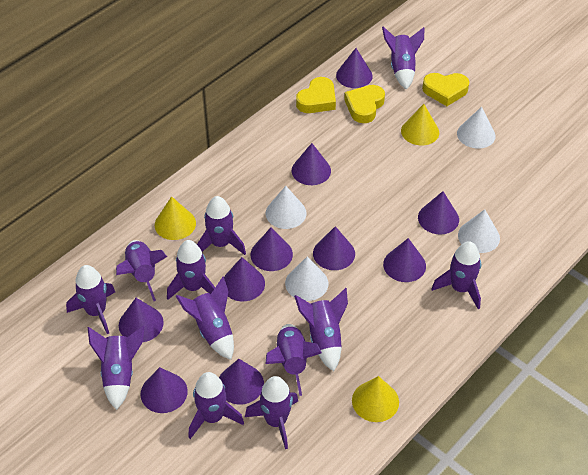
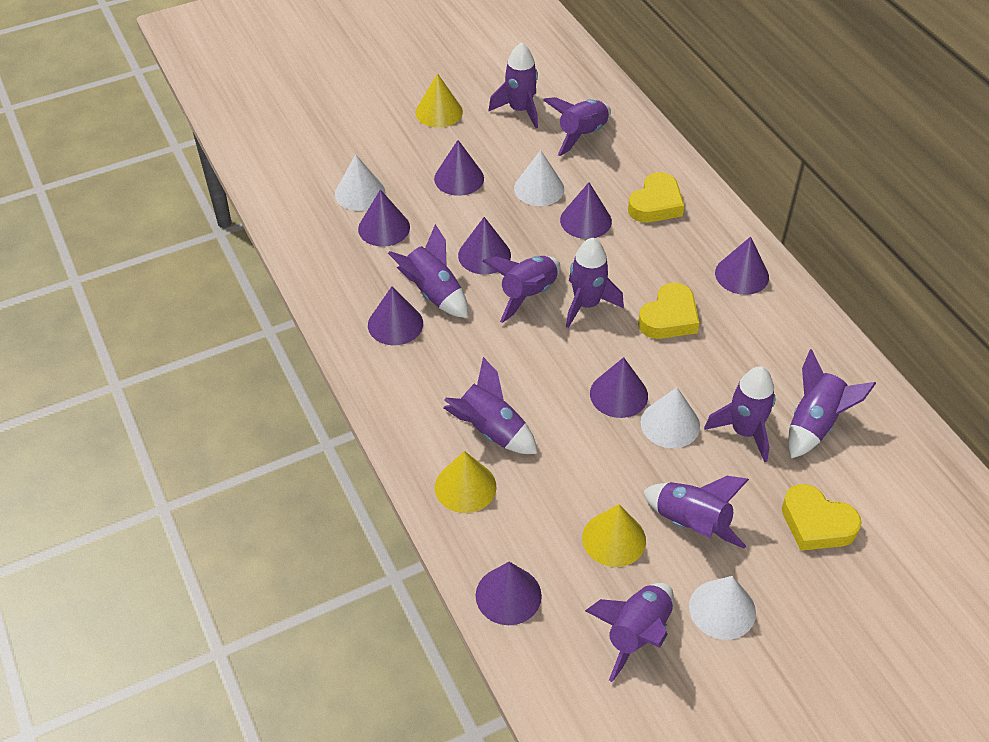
purple cone: [119,298,164,342] [141,367,188,413] [219,359,264,405] [224,257,265,301] [251,228,293,271] [292,143,331,185] [313,226,355,270] [336,48,373,88] [383,238,426,282] [418,191,459,234] = 10 -> [358,189,410,247] [368,286,423,345] [434,140,484,196] [458,217,511,274] [476,562,542,625] [560,182,612,239] [590,357,648,418] [715,237,769,295] = 8
purple rocket: [66,265,115,334] [87,326,144,410] [116,240,167,301] [167,240,215,300] [176,277,234,360] [188,372,244,439] [197,196,246,255] [245,376,298,449] [266,324,322,396] [294,288,348,371] [382,26,425,90] [431,241,481,309] = 12 -> [388,224,468,318] [443,357,537,454] [482,256,561,323] [488,42,538,128] [543,97,611,156] [566,238,624,328] [585,583,674,682] [643,476,749,549] [704,366,776,462] [788,349,876,458] = 10

